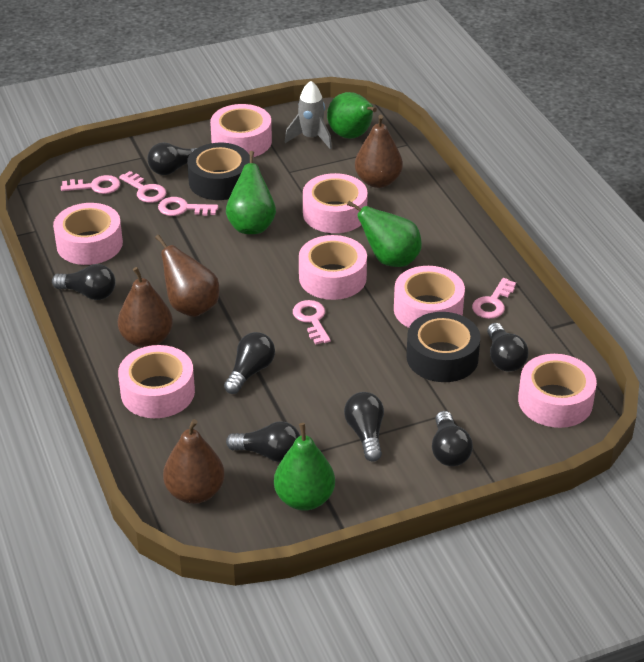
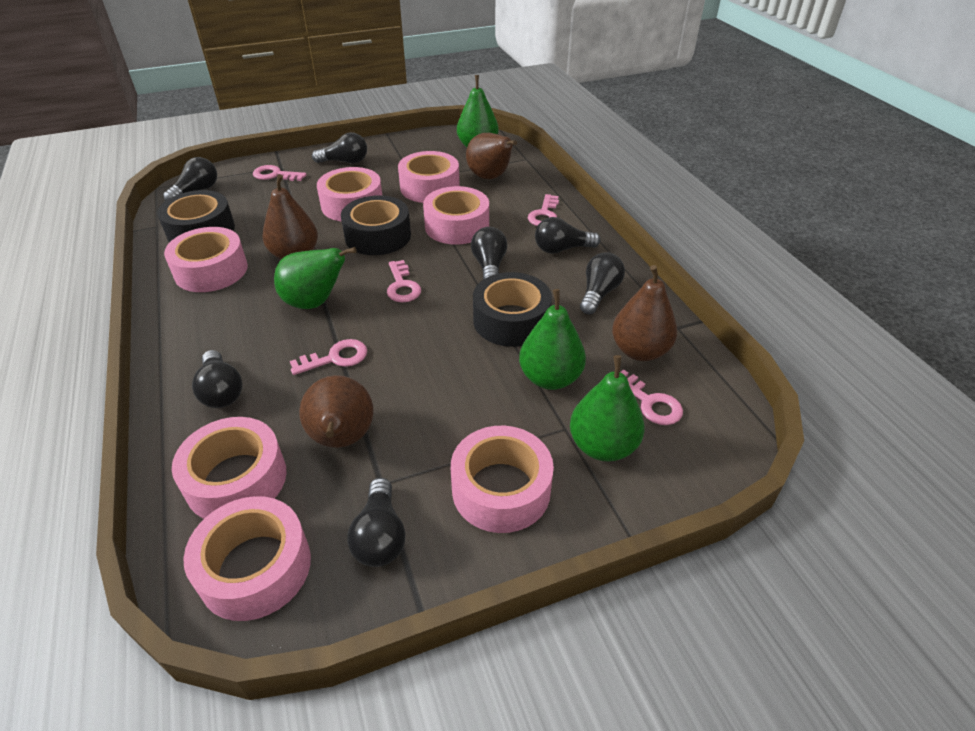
black tape: [187,143,250,200] [406,312,481,382] = 2 -> [157,190,235,243] [341,195,411,255] [473,272,552,347] = 3
grey rocket: [285,81,332,150] = 1 -> none = 0

